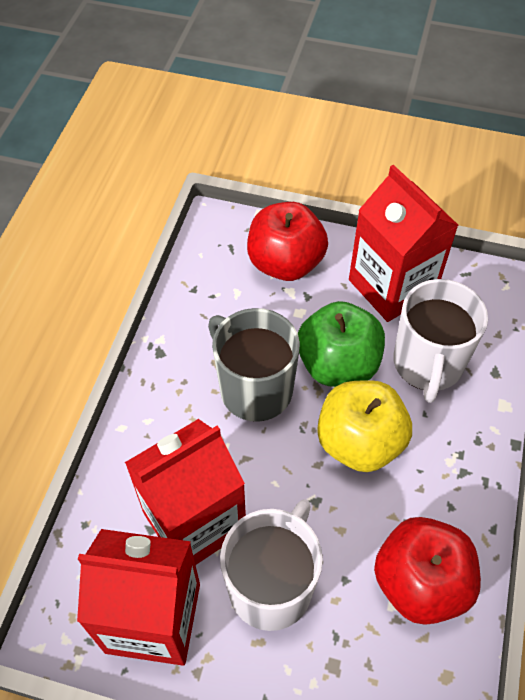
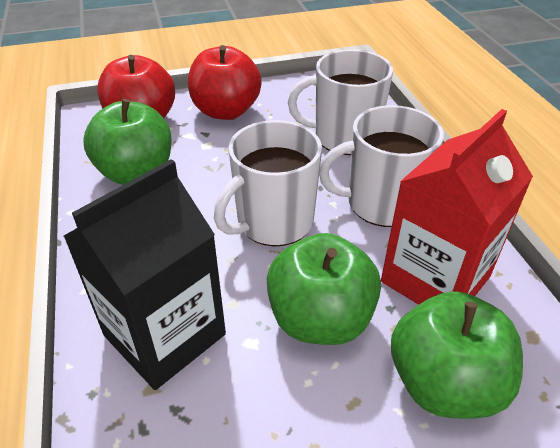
black carton: none = 0 -> [63,159,226,390] = 1
green apple: [298,301,385,387] = 1 -> [84,99,172,185] [267,233,381,345] [391,291,523,419] = 3
grey mug: [208,308,300,422] = 1 -> none = 0
red carton: [77,529,200,666] [125,419,246,565] [349,164,458,322] = 3 -> [381,109,533,305] = 1
white mug: [220,499,323,631] [393,279,488,403] = 2 -> [214,120,322,246] [288,49,393,155] [319,105,444,227] = 3
yellow apple: [317,380,412,472] = 1 -> none = 0

